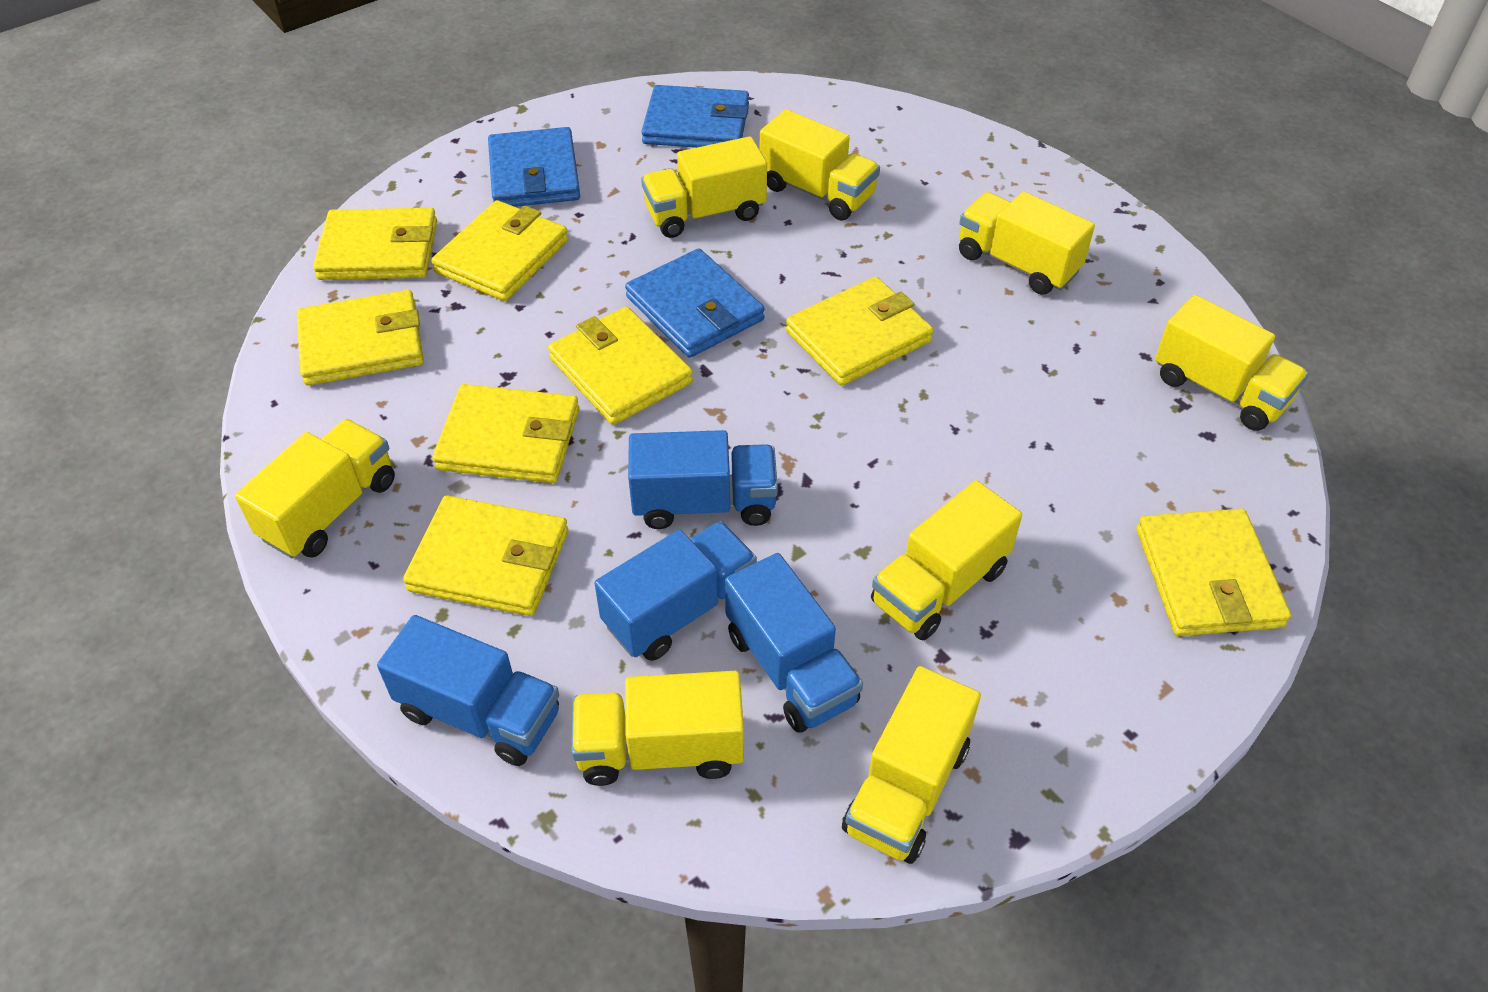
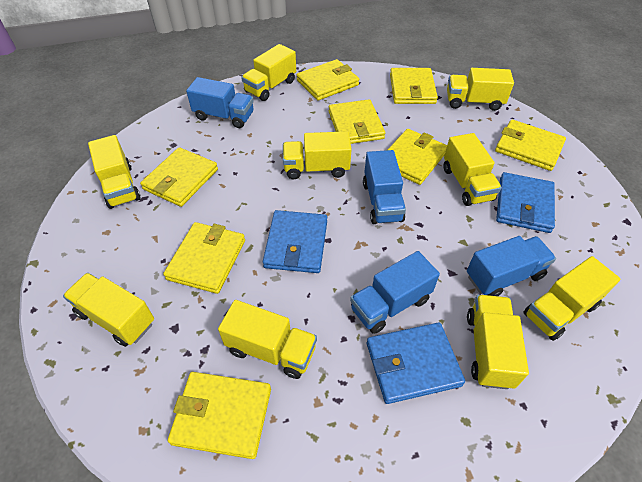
yellow truck: [235,419,395,558] [572,671,744,786] [641,136,767,238] [760,109,880,220] [842,666,981,864] [871,480,1022,640] [959,191,1095,295] [1155,295,1309,431] = 8 -> [63,273,154,347] [88,135,141,209] [218,300,317,379] [241,44,296,101] [283,131,352,179] [443,133,502,206] [447,68,514,111] [467,295,529,389] [523,256,620,341] = 9

